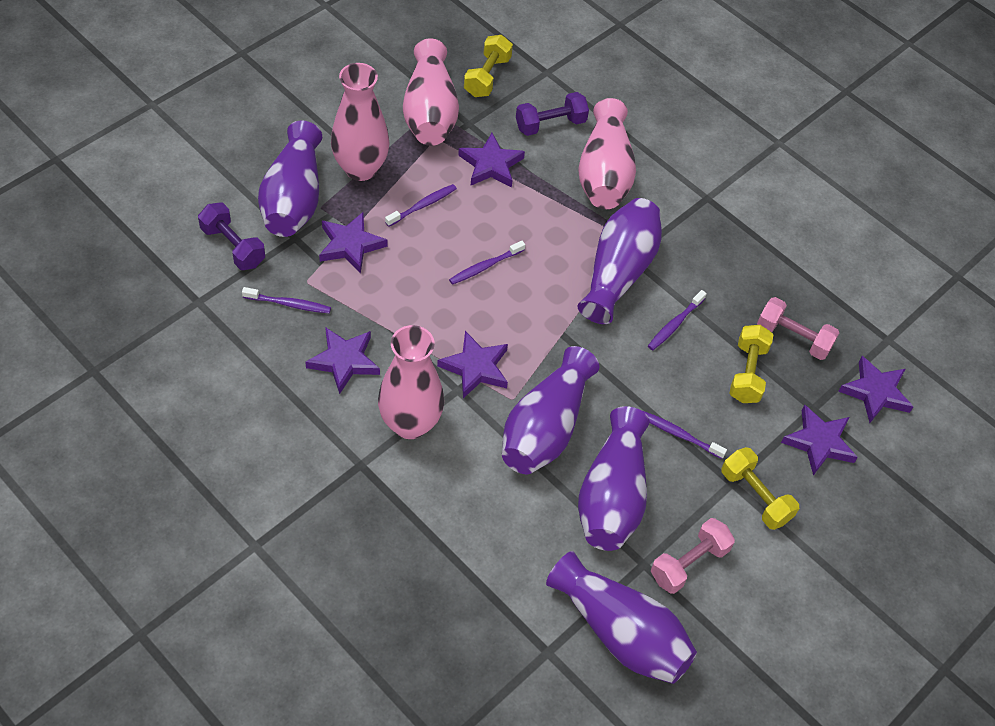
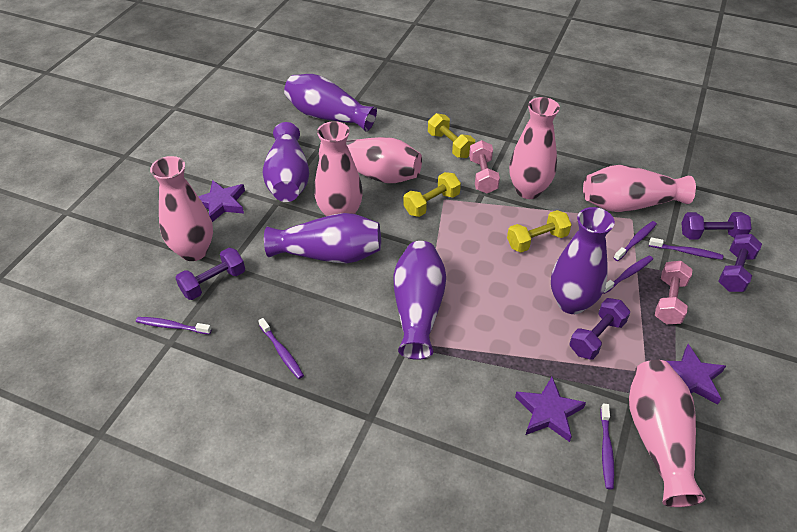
pink vase: [331,63,390,181] [378,325,444,439] [403,38,459,146] [578,98,636,209] = 4 -> [150,156,213,261] [314,121,363,216] [319,137,422,183] [509,97,560,199] [583,165,696,212] [629,360,706,507] = 6
purple dumbbell: [198,203,265,270] [516,92,589,136] = 2 -> [175,248,245,300] [570,298,630,359] [681,212,752,240] [718,234,762,292] = 4
purple star: [305,327,380,394] [319,212,387,274] [437,331,508,398] [458,133,525,188] [781,405,858,476] [838,356,913,423] = 6 -> [198,180,245,222] [515,377,586,442] [666,344,726,405] = 3
purple toothbrush: [242,287,331,314] [385,184,457,227] [449,241,525,285] [643,411,727,459] [648,290,707,350] = 5 -> [136,317,212,334] [258,318,304,379] [600,404,614,490] [603,256,653,294] [614,221,657,261] [649,237,723,260] = 6

